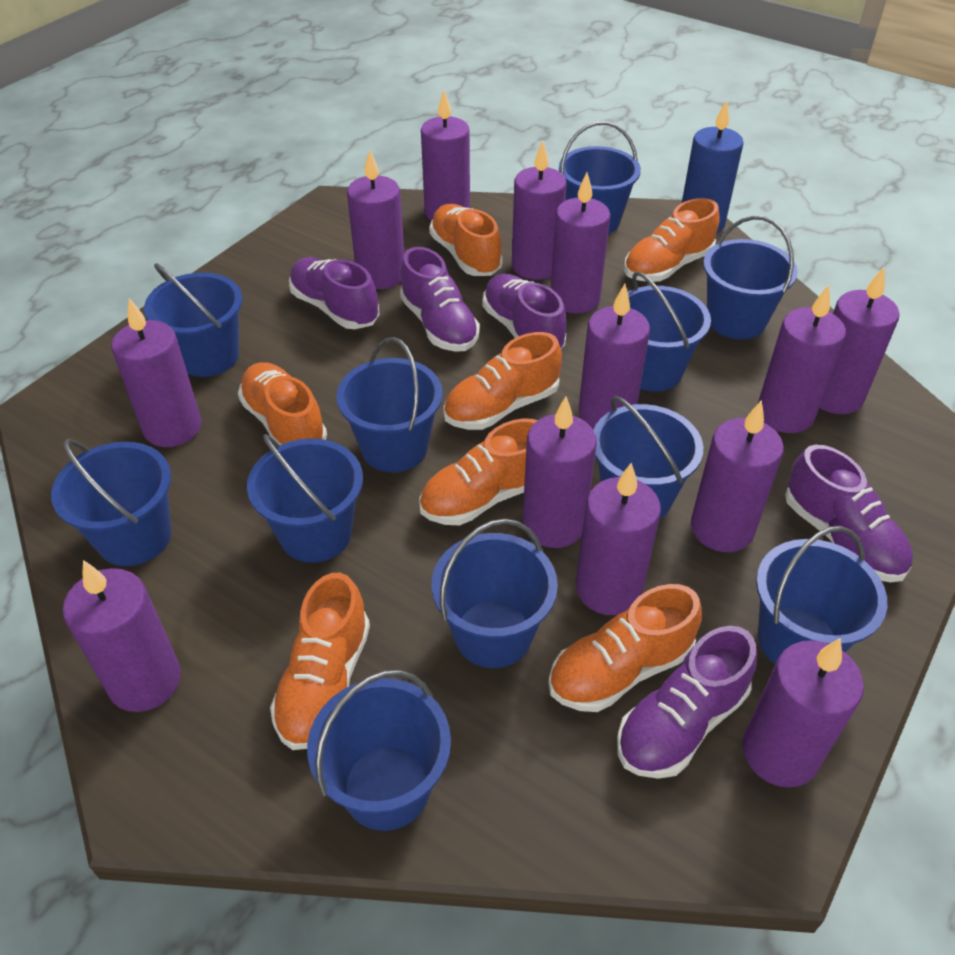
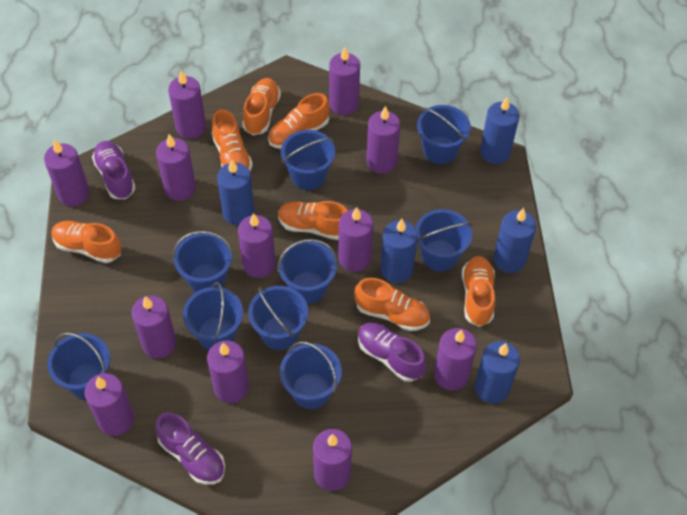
blue bucket: [51,439,171,566] [144,263,243,377] [247,434,363,563] [307,670,451,831] [336,337,443,472] [432,519,558,668] [559,121,641,234] [593,396,703,520] [628,271,711,391] [703,216,798,339] [756,526,887,664] = 11 -> [47,332,110,399] [173,231,233,292] [183,282,243,350] [248,286,308,350] [278,239,338,304] [280,341,342,409] [281,130,335,190] [416,209,472,271] [417,105,471,164] = 9
blue candle: [682,100,744,234] = 1 -> [217,159,255,226] [380,219,418,283] [475,341,520,403] [480,97,519,164] [493,208,536,273] = 5
purple candle: [63,560,181,712] [111,298,202,447] [347,149,404,289] [421,90,470,221] [512,140,567,280] [523,396,597,548] [551,172,610,314] [576,463,661,615] [579,284,650,428] [691,400,784,552] [743,638,864,787] [758,285,846,433] [819,266,900,414] = 13 -> [44,139,90,206] [85,373,134,436] [132,296,177,359] [156,134,196,201] [168,71,206,139] [207,341,249,403] [238,213,275,278] [313,429,352,491] [329,47,360,115] [338,207,373,272] [366,106,400,174] [434,328,477,391] = 12
purple shoe: [289,257,380,329] [400,247,480,352] [482,274,566,349] [617,626,757,779] [785,444,913,582] = 5 -> [92,141,135,199] [155,412,225,485] [358,323,426,382] = 3

